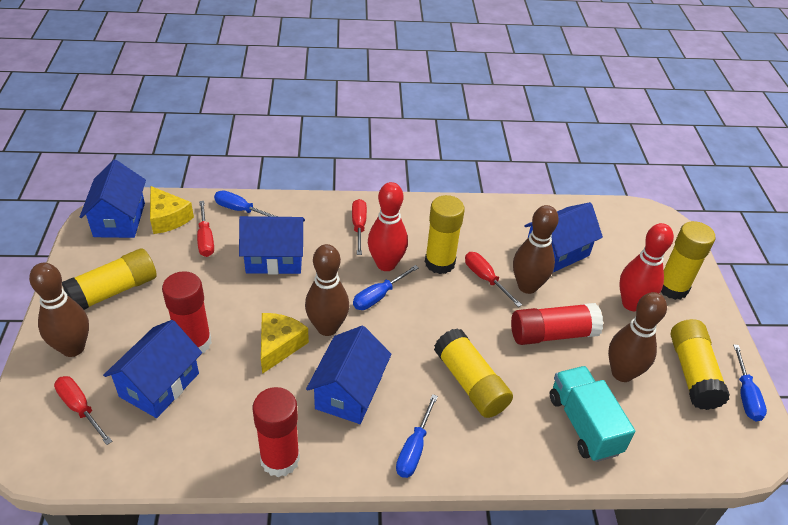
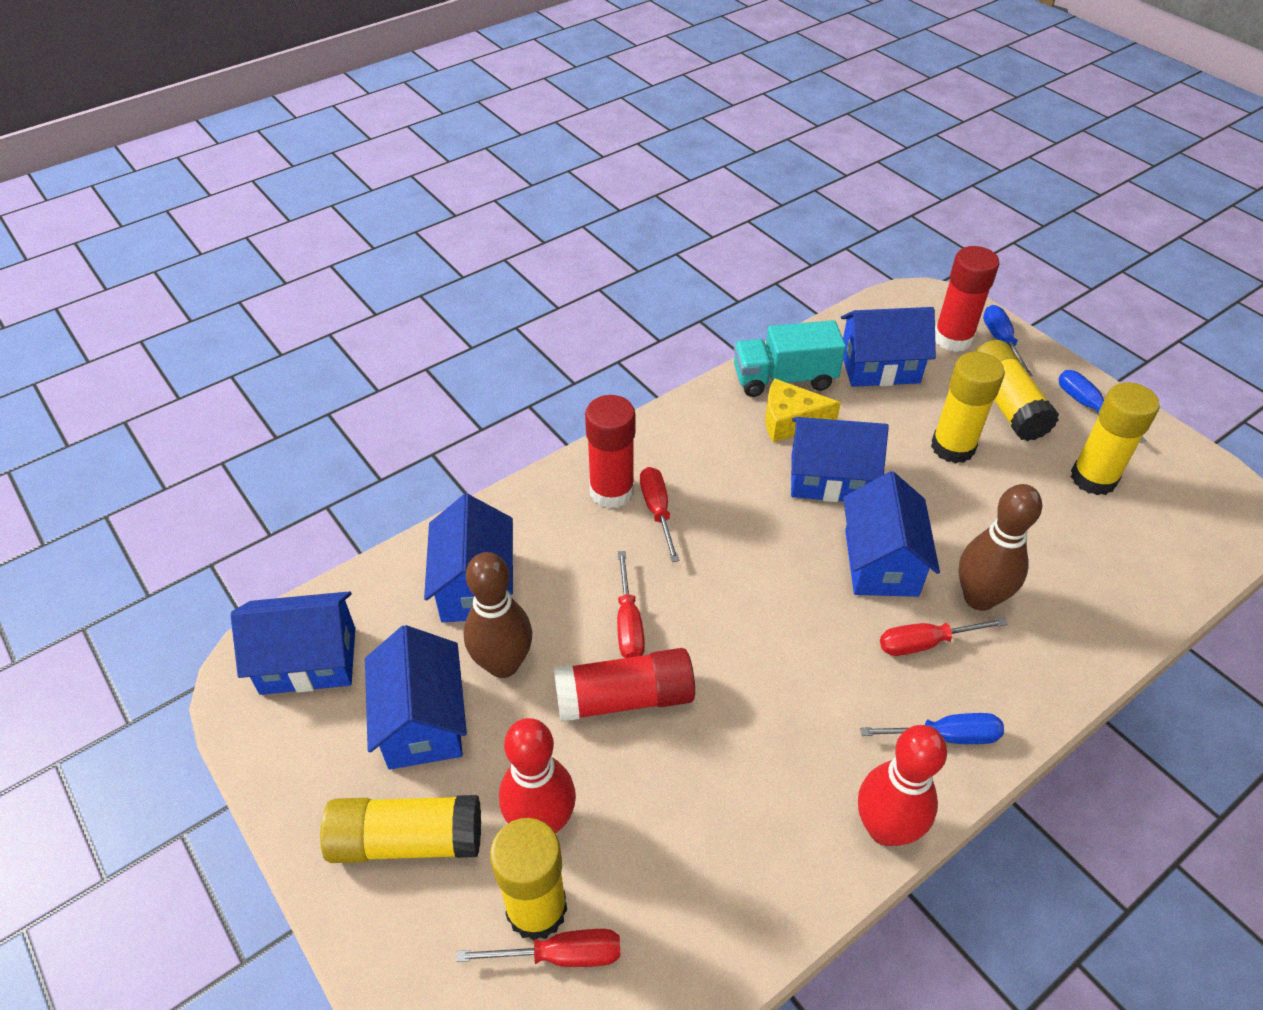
blue house: [80,160,146,238] [103,320,202,418] [239,216,305,274] [306,326,391,424] [524,202,603,272] = 5 -> [230,591,355,695] [365,625,467,770] [424,494,513,622] [791,417,889,502] [841,307,936,387] [843,471,940,597] = 6
blue screwdriver: [214,190,279,217] [353,265,419,310] [396,394,438,478] [733,344,767,421] = 4 -> [860,713,1004,744] [983,305,1033,376] [1059,370,1147,443] = 3
brown bowling pin: [29,263,89,357] [305,244,349,336] [513,205,559,294] [608,292,667,382] = 4 -> [464,552,532,678] [959,484,1042,611] = 2
yellow cheese: [150,186,194,234] [261,313,309,374] = 2 -> [765,378,841,442] = 1

